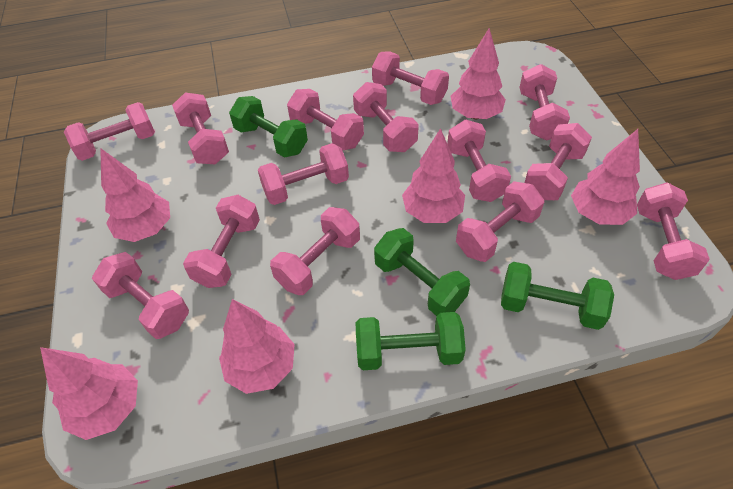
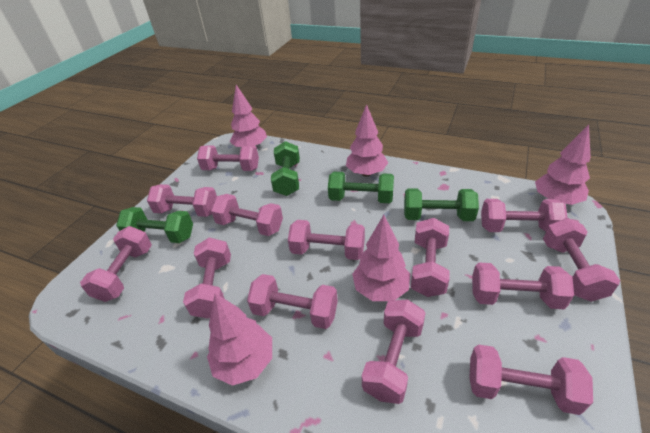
pink dumbbell: [64,102,155,161] [92,252,189,339] [172,92,229,164] [183,195,260,288] [258,143,349,205] [270,207,360,295] [287,89,364,151] [353,82,419,152] [372,51,449,105] [447,120,511,202] [456,181,544,262] [519,64,570,140] [524,123,592,200] [637,182,710,280] = 14 -> [80,226,152,302] [147,184,217,217] [183,238,231,319] [197,146,259,171] [211,194,283,236] [247,274,338,329] [288,220,365,260] [362,300,426,404] [411,218,449,297] [469,344,593,415] [472,263,574,309] [481,199,568,232] [543,218,620,302] = 13
pink tree: [40,347,138,440] [100,148,170,242] [219,299,295,394] [402,128,465,223] [451,28,506,119] [571,129,640,225] = 6 -> [207,293,272,386] [230,85,267,147] [346,104,388,177] [352,215,410,301] [535,125,591,205] = 5

